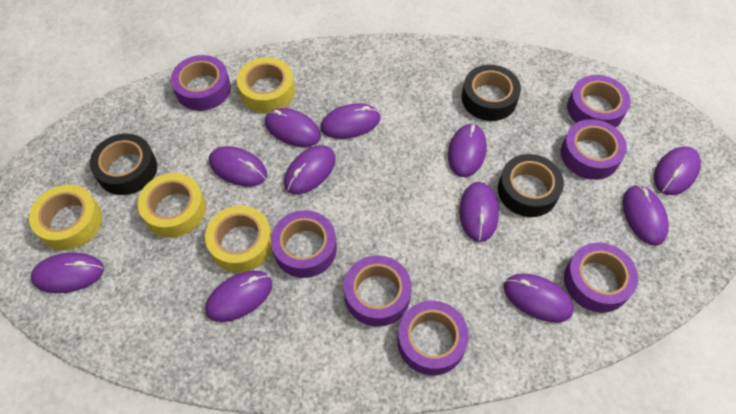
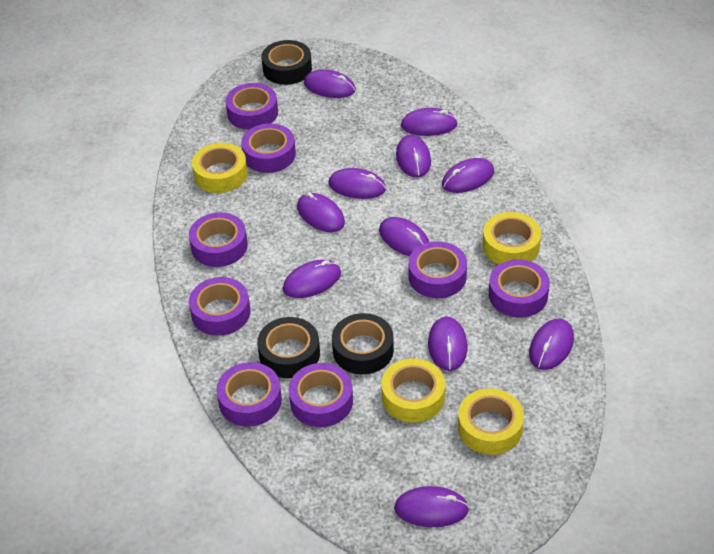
purple tape: [171,55,231,111] [271,210,337,278] [344,255,412,327] [397,301,469,375] [561,119,627,180] [564,243,638,313] [567,75,631,128] = 7 -> [189,212,248,267] [189,277,250,336] [216,362,282,426] [225,83,278,130] [241,123,296,173] [289,363,353,427] [408,242,467,298] [489,259,550,318] = 8

